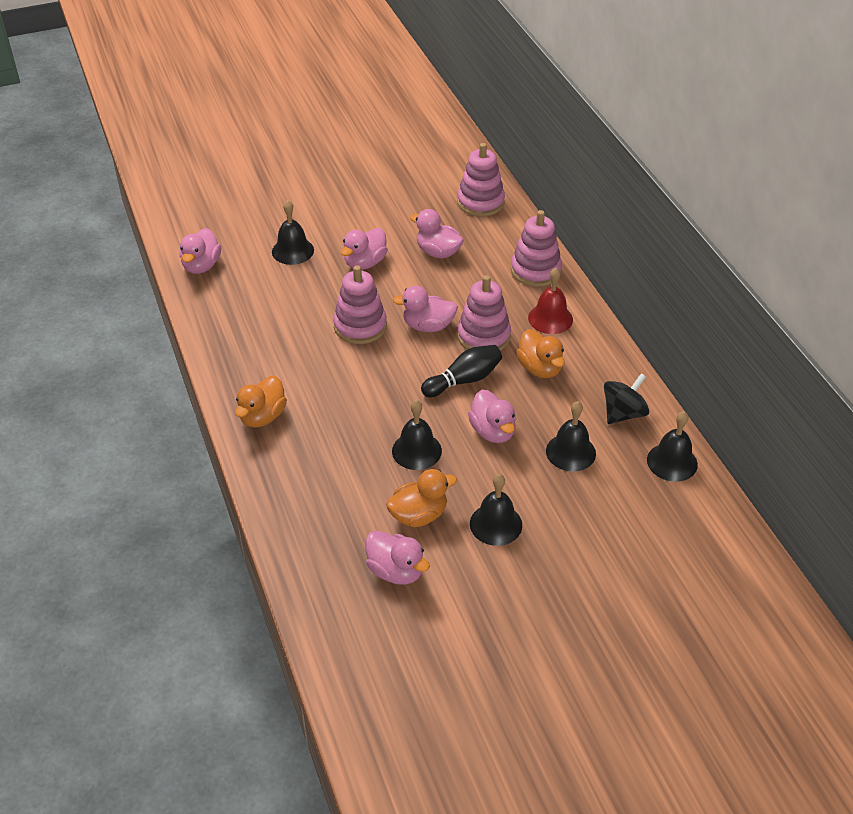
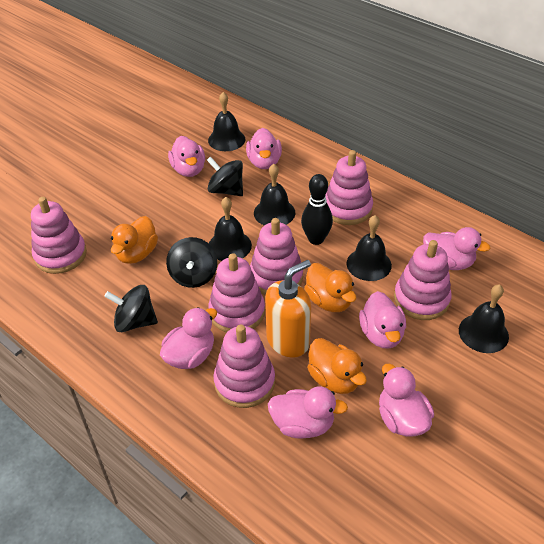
black spinning top: [604,373,649,424] = 1 -> [104,285,158,332] [166,237,217,288] [207,156,243,196] = 3
orange soap dispenser: none = 0 -> [265,260,311,358] = 1
pink duck: [180,228,221,274] [341,228,388,270] [365,531,430,585] [393,286,458,332] [410,209,464,259] [468,390,516,443] = 6 -> [160,307,217,369] [168,136,205,177] [246,128,282,169] [268,387,348,439] [359,291,406,349] [379,364,434,436] [423,227,491,270] = 7
pink stacking toy: [333,265,387,344] [457,143,505,217] [457,275,511,351] [511,210,562,287] = 4 -> [31,197,87,274] [208,253,265,333] [214,324,275,408] [250,218,303,295] [325,150,373,225] [394,240,452,320] = 6
red bell: [528,268,573,334] = 1 -> none = 0

